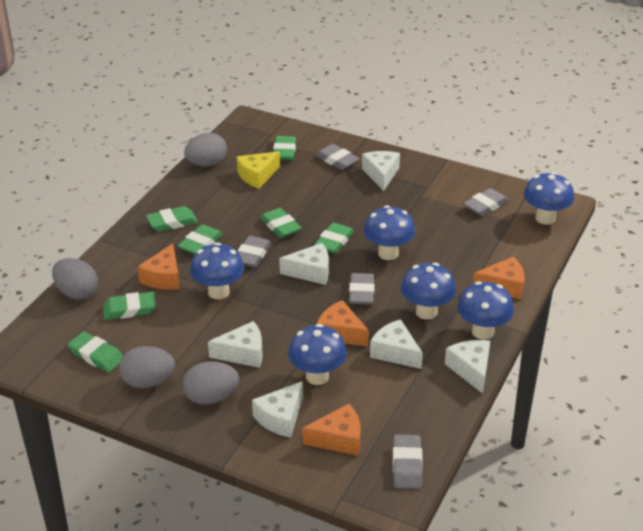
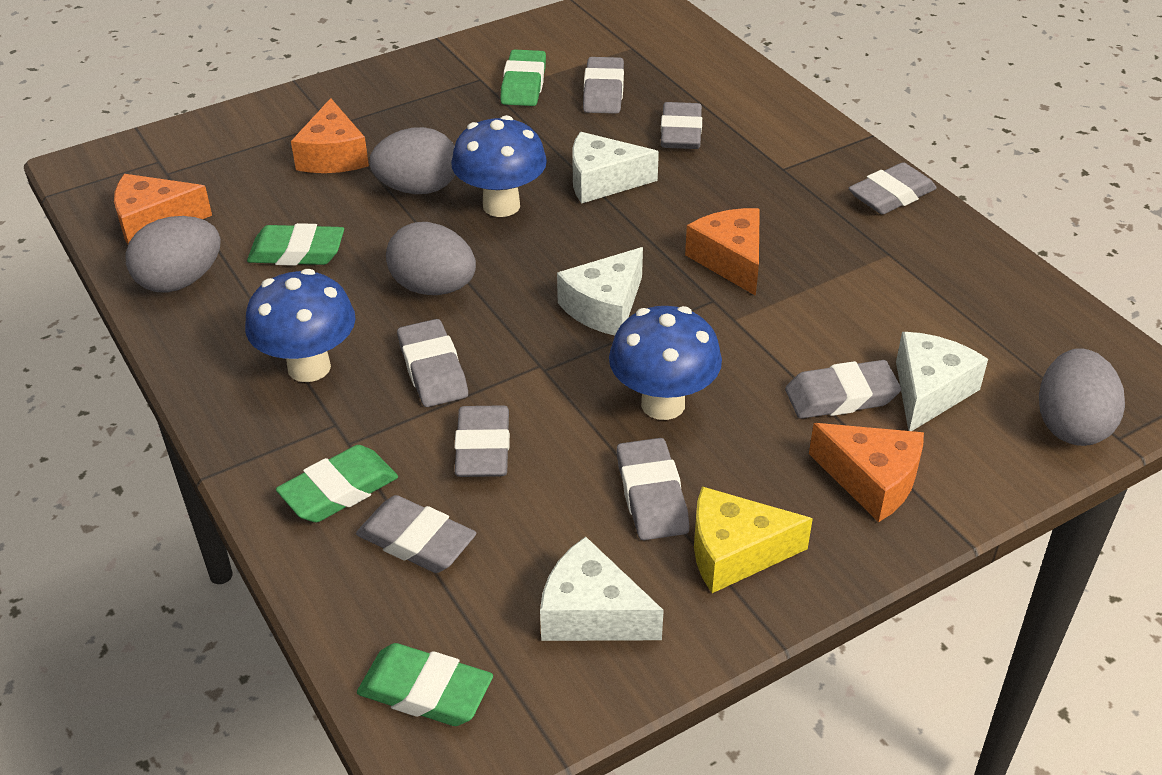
blue mushroom: [190,242,244,299] [288,324,347,385] [364,205,415,260] [401,263,456,320] [457,281,514,340] [524,172,574,225] = 6 -> [245,269,356,382] [451,115,547,217] [609,306,722,420] = 3
green eraser: [68,332,123,372] [103,292,156,320] [146,206,198,232] [178,224,223,254] [260,208,302,238] [273,136,296,160] [314,223,354,254] = 7 -> [247,223,344,266] [276,445,398,522] [357,643,493,726] [500,49,546,106] = 4
grey eraser: [238,236,271,267] [315,144,360,170] [349,273,375,305] [393,435,423,489] [463,188,509,216] = 5 -> [356,495,477,573] [397,319,468,407] [454,405,510,477] [583,57,624,114] [617,438,690,540] [661,102,702,149] [785,360,901,419] [849,162,937,214] = 8
white cheese: [208,321,263,368] [252,381,303,438] [279,243,329,285] [362,151,400,191] [370,319,423,369] [445,340,490,394] = 6 -> [540,537,664,641] [557,247,643,335] [572,132,659,204] [896,332,988,431] = 4

